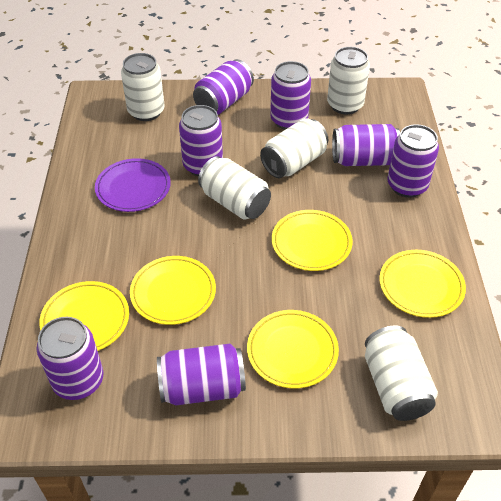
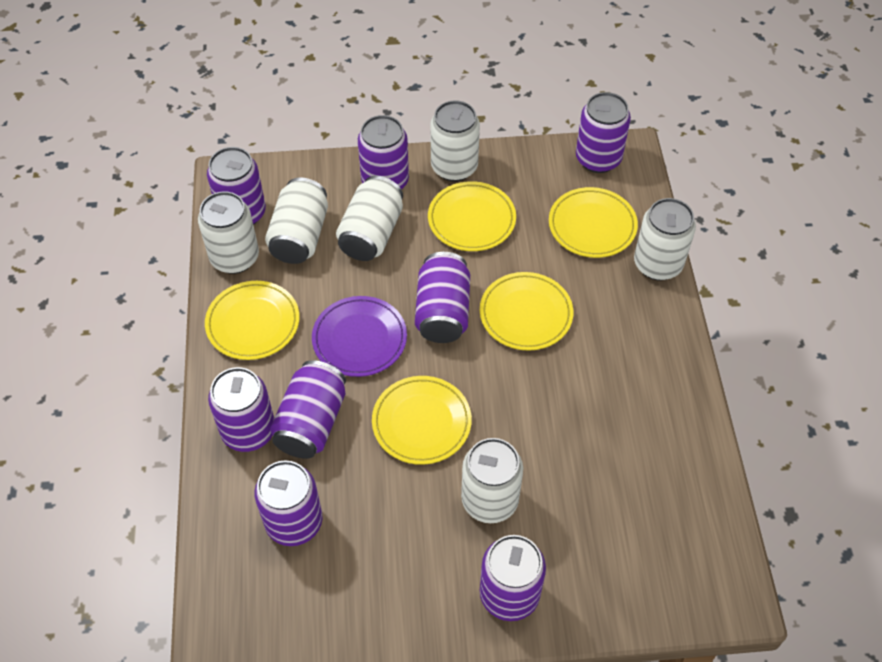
purple can: [37,317,103,400] [157,344,246,405] [179,105,223,176] [193,59,254,115] [270,61,311,130] [332,124,400,166] [387,124,439,198] = 7 -> [207,147,266,225] [208,367,274,452] [254,460,323,546] [270,360,346,459] [358,115,409,190] [415,252,470,343] [480,535,546,621] [576,92,631,173] = 8
white can: [121,53,165,121] [198,156,271,219] [260,118,328,178] [327,47,370,114] [365,325,438,421] = 5 -> [198,191,259,274] [265,178,328,264] [336,176,403,261] [430,100,480,182] [461,438,523,523] [634,198,696,280] = 6

